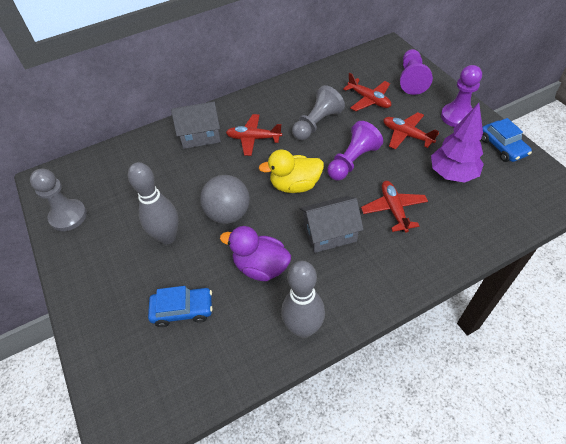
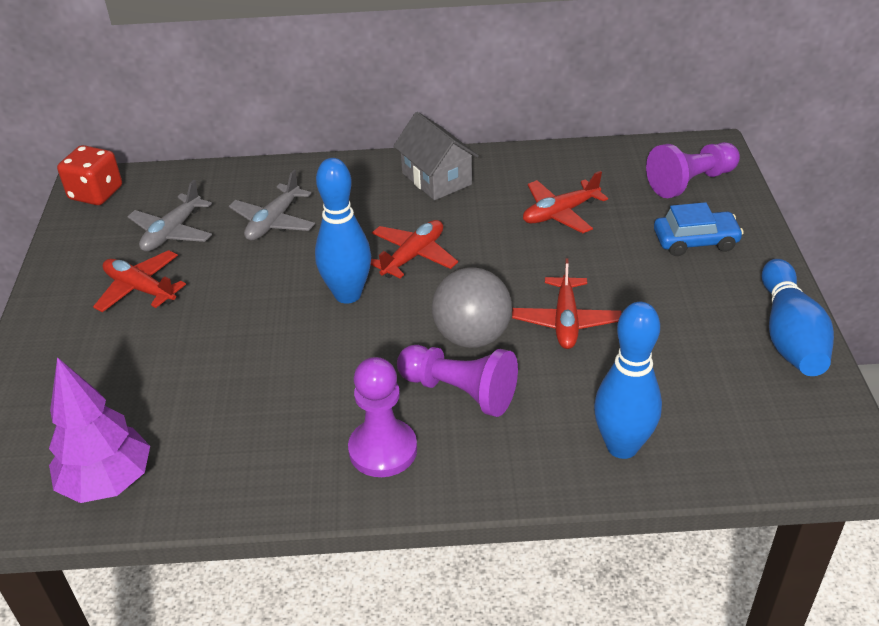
blue bowling pin: none = 0 -> [315,158,371,304] [594,302,662,459] [761,259,834,376] = 3
blue car: [148,286,213,327] [481,118,532,162] = 2 -> [654,202,744,256] = 1
grey bowling pin: [128,162,179,244] [281,261,325,338] = 2 -> none = 0
grey house: [171,101,221,149] [300,196,364,253] = 2 -> [393,112,479,200] = 1
grey pawn: [30,169,87,231] [292,85,345,140] = 2 -> none = 0
grey plane: none = 0 -> [127,180,212,252] [229,170,315,241] = 2
purple duck: [220,226,291,281] = 1 -> none = 0
red dice: none = 0 -> [57,145,122,205] = 1
yellow duck: [258,150,324,193] = 1 -> none = 0

